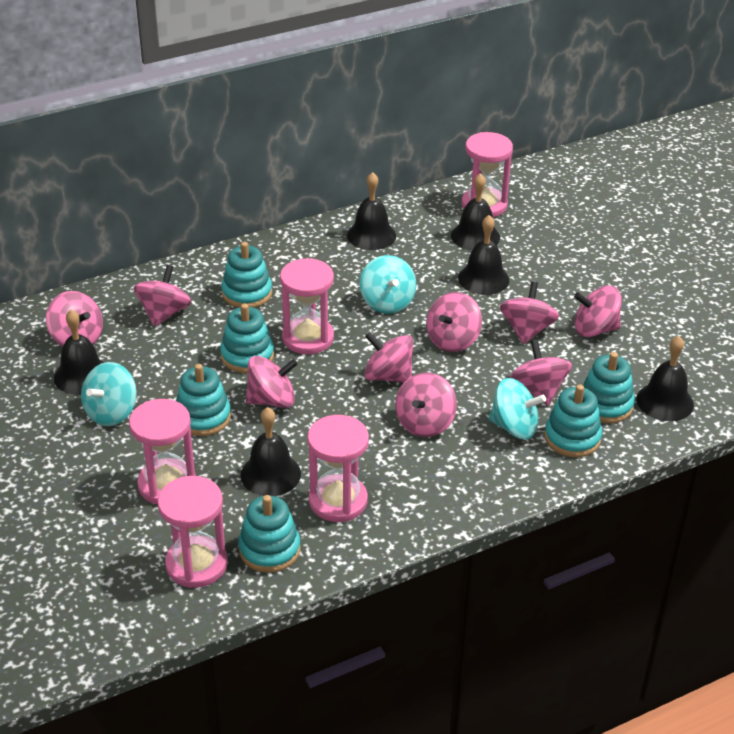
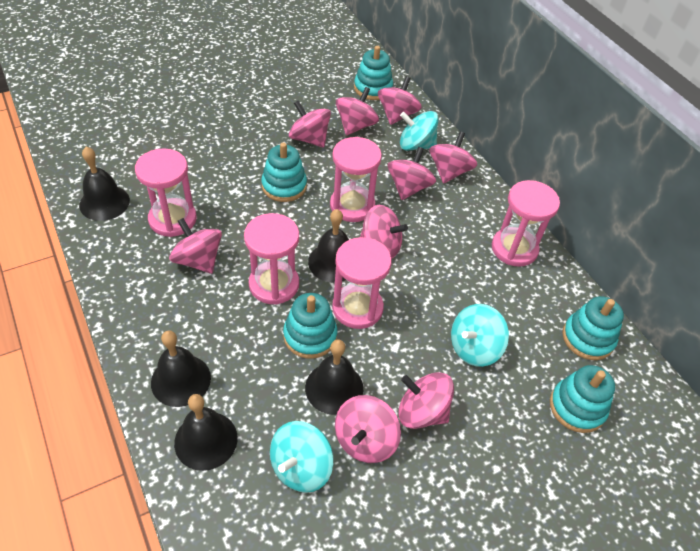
black bell: [54,309,104,395] [241,407,301,496] [347,172,396,250] [451,173,500,251] [458,215,509,295] [637,336,694,421] = 6 -> [79,147,130,221] [151,330,211,407] [174,394,238,471] [305,339,363,415] [308,209,349,283] = 5
turquoise stacking toy: [176,364,231,436] [220,304,274,373] [221,242,272,308] [238,495,301,573] [544,385,602,457] [583,352,635,423] = 6 -> [261,142,307,202] [283,293,337,359] [354,46,393,100] [550,365,615,433] [562,296,624,360] = 5

